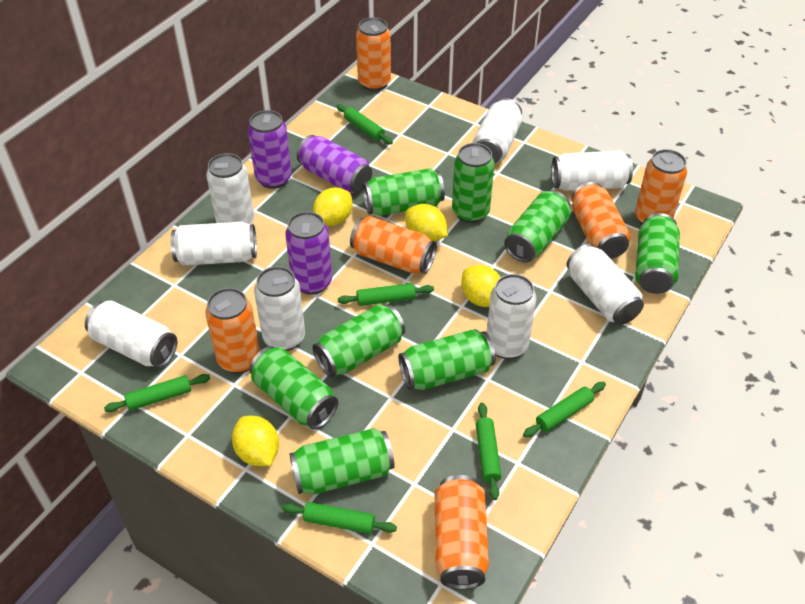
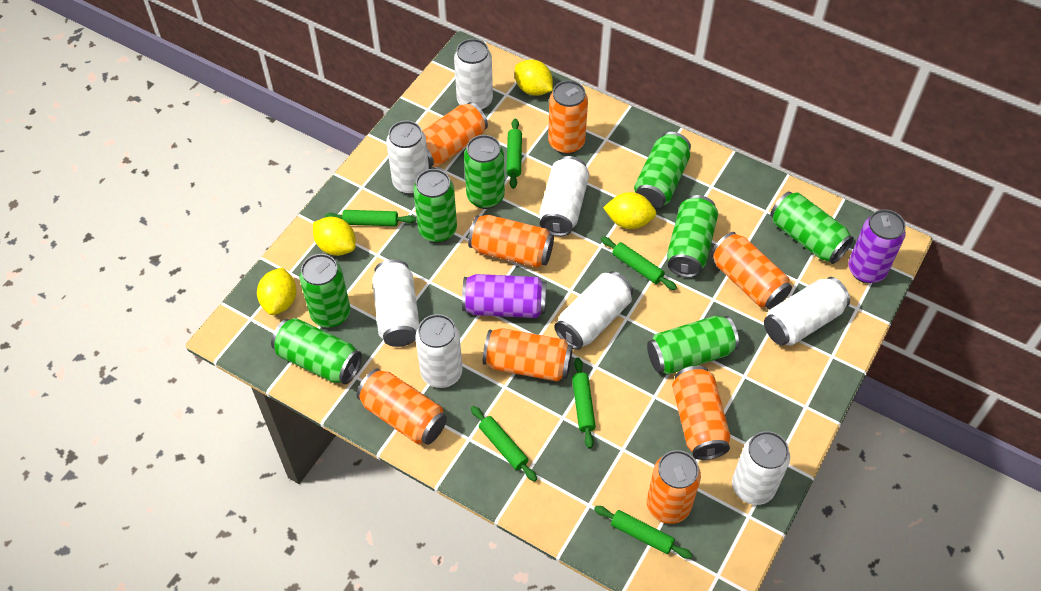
orange can: [205,288,260,374] [350,216,437,274] [356,17,391,91] [435,475,489,589] [571,182,631,259] [635,149,687,225] = 6 -> [357,368,447,445] [423,102,488,168] [468,215,554,268] [483,328,573,382] [548,80,588,154] [647,450,701,524] [672,366,730,460] [711,232,792,310] = 8
purple can: [248,110,292,189] [285,212,332,295] [297,135,372,194] = 3 -> [462,274,546,318] [848,209,906,284] = 2

